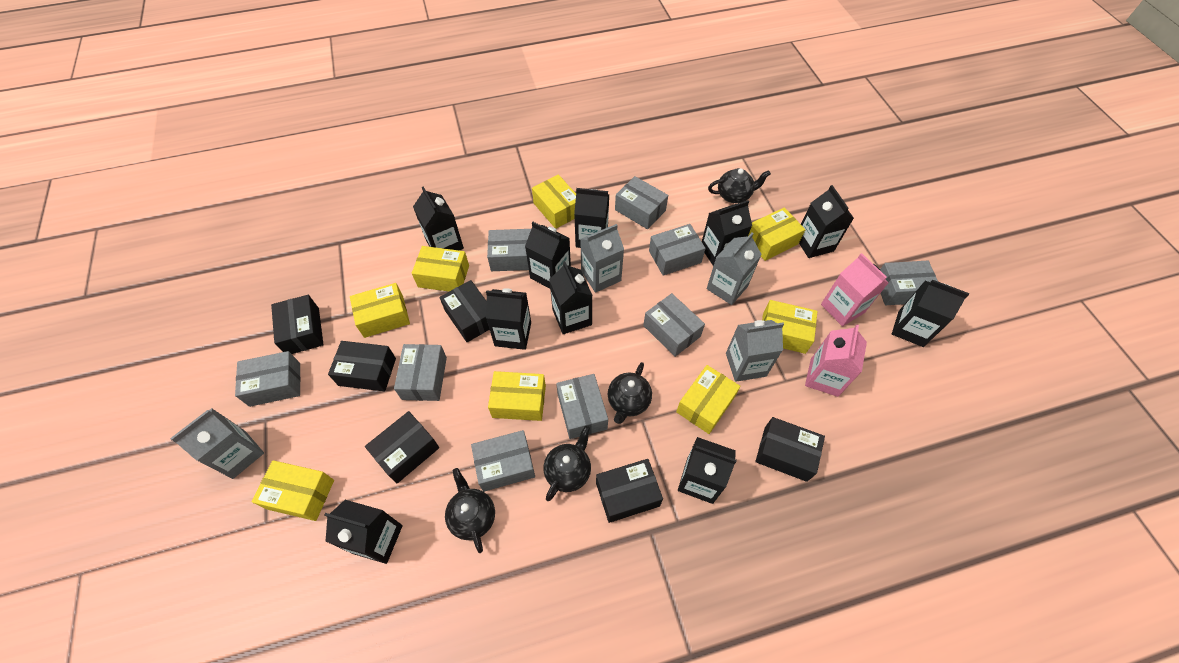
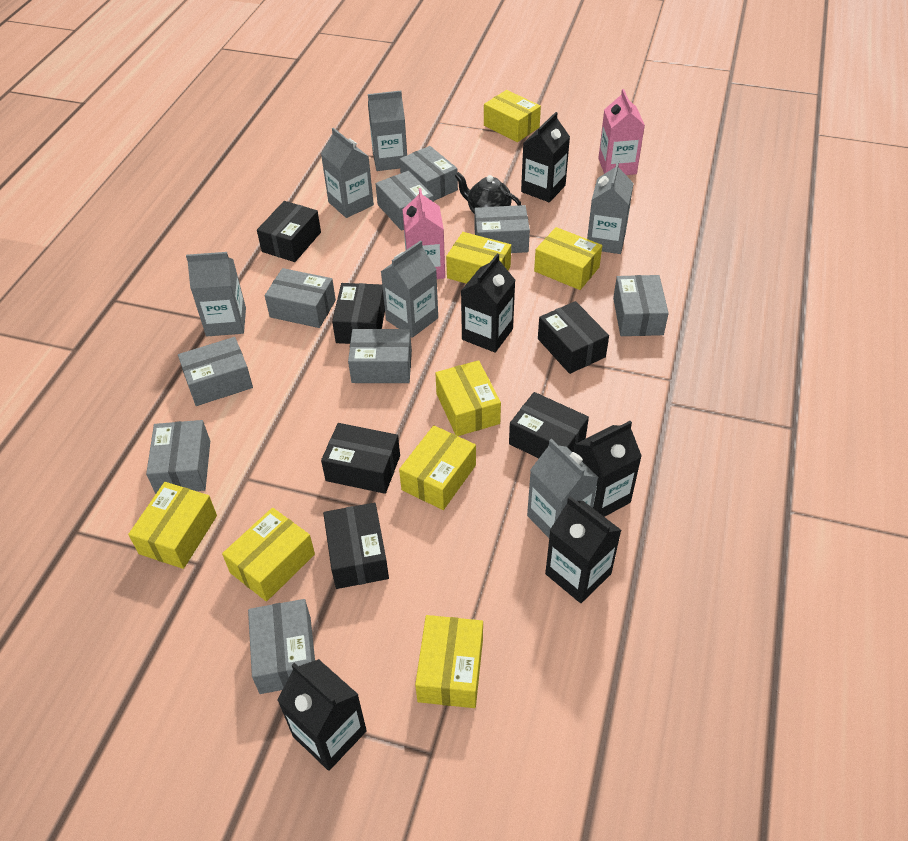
black carton: [324,500,403,564] [413,187,464,250] [486,288,531,350] [525,222,571,289] [549,261,593,334] [574,188,609,248] [678,437,737,504] [702,200,752,266] [799,185,854,258] [892,280,969,347] = 10 -> [277,659,367,771] [461,254,515,353] [521,112,570,202] [545,496,621,603] [574,421,642,517] = 5
black teapot: [445,468,495,553] [544,426,591,501] [608,362,652,424] [708,168,771,203] = 4 -> [455,172,521,214] = 1
grey carton: [170,408,264,479] [580,224,624,293] [707,233,762,305] [726,320,784,382] = 4 -> [186,252,246,336] [321,128,374,218] [368,91,407,171] [380,240,438,338] [527,439,598,538] [587,161,634,254] = 6

